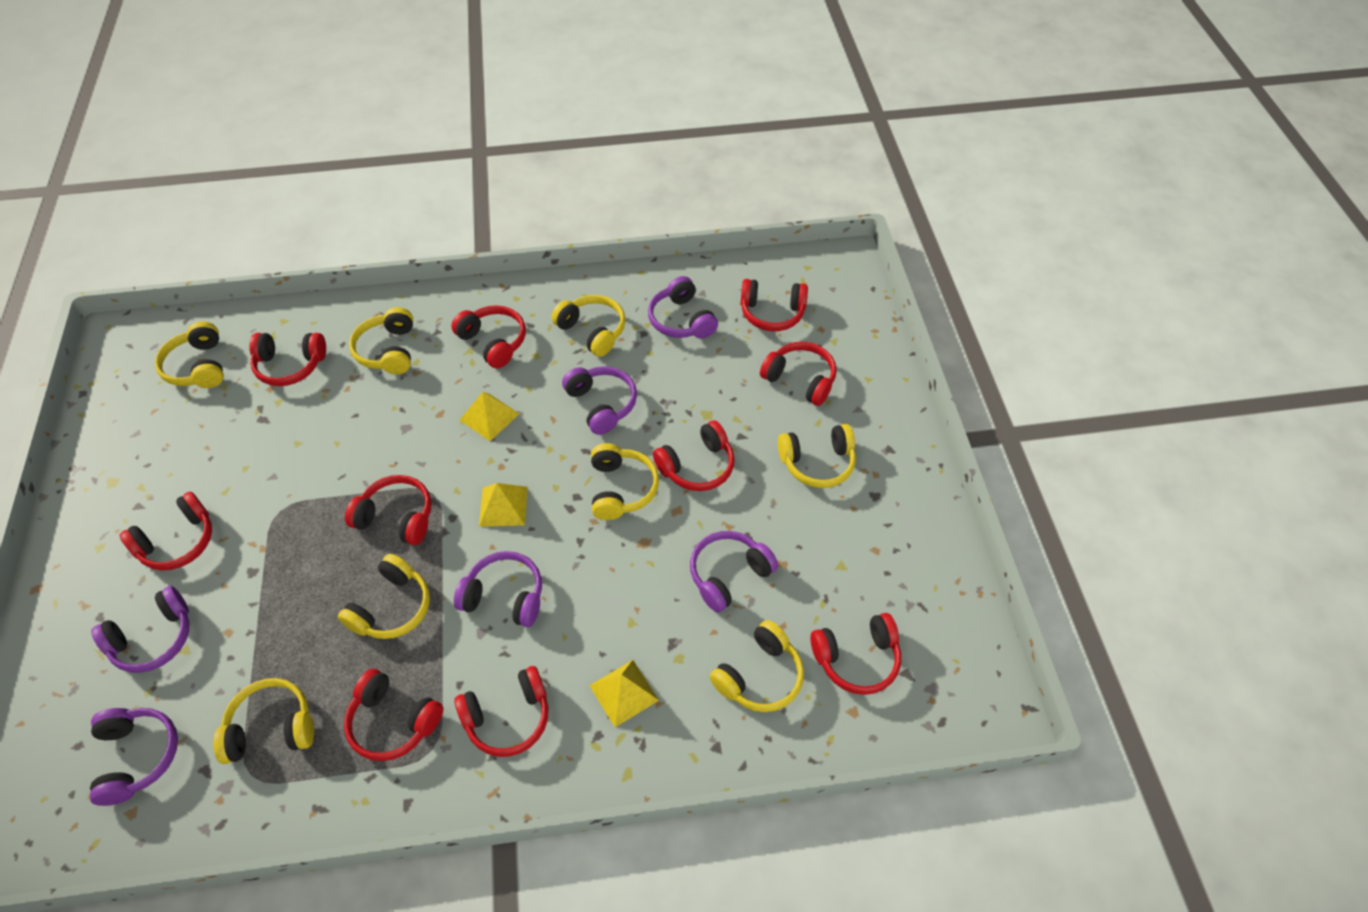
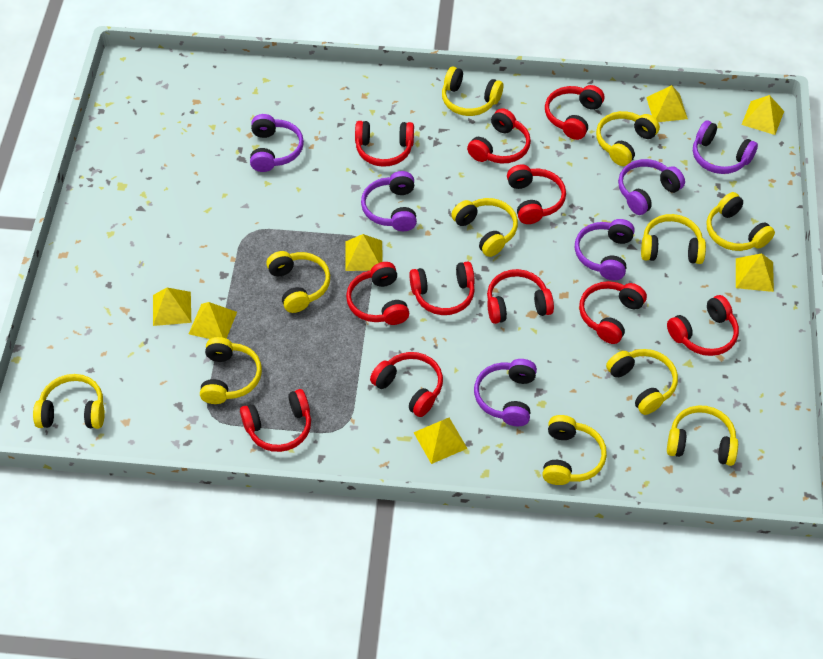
red headphones: [119,491,212,570] [249,333,326,386] [344,669,443,761] [345,475,432,545] [451,305,526,369] [454,666,548,757] [653,420,735,491] [741,279,808,331] [760,342,837,406] [810,613,901,695] = 10 -> [240,389,311,452] [346,262,409,325] [355,121,414,167] [370,352,443,417] [409,261,475,315] [467,108,531,164] [487,269,554,324] [507,165,566,224] [545,85,604,140] [579,281,647,344] [667,295,739,356] = 11
yellow headphones: [155,321,224,388] [213,678,314,764] [338,554,430,639] [349,307,413,374] [551,295,626,357] [591,443,659,520] [710,620,804,712] [778,424,856,488] = 8 -> [33,374,105,429] [200,337,262,404] [266,251,330,313] [442,67,503,116] [451,198,518,257] [542,415,607,485] [596,111,660,166] [606,349,678,415] [641,214,706,264] [667,405,738,466] [706,192,775,251] = 11
yellow pyramid: [460,392,519,441] [479,483,528,527] [589,660,659,727] = 3 -> [153,288,191,326] [189,302,237,339] [345,234,383,271] [413,418,468,464] [646,85,688,122] [736,253,774,292] [741,95,784,135] = 7

